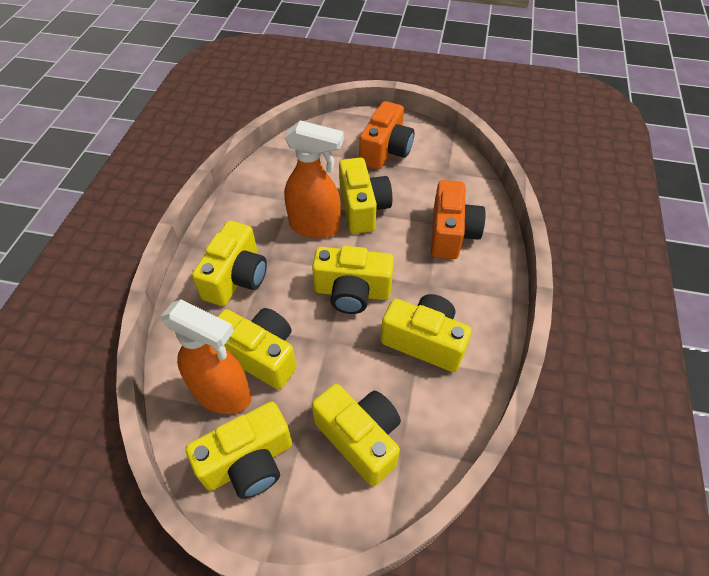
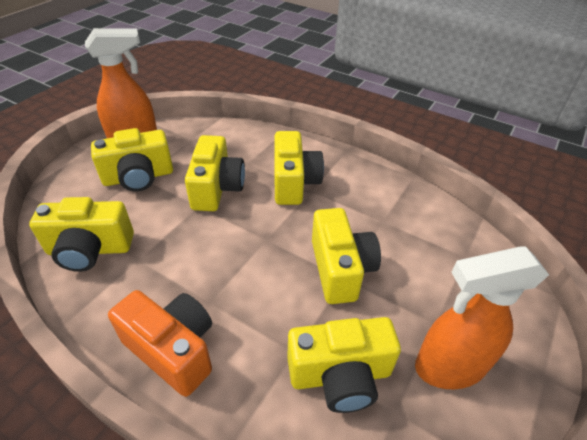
orange camera: [359,101,414,170] [431,180,486,259] = 2 -> [108,290,212,397] = 1
yellow camera: [186,402,292,499] [192,221,267,306] [218,308,297,390] [312,246,394,314] [312,384,401,486] [339,158,392,234] [381,294,472,372] = 7 -> [29,197,134,272] [91,128,173,192] [185,135,245,211] [274,131,324,205] [287,317,401,413] [312,208,381,304] = 6

